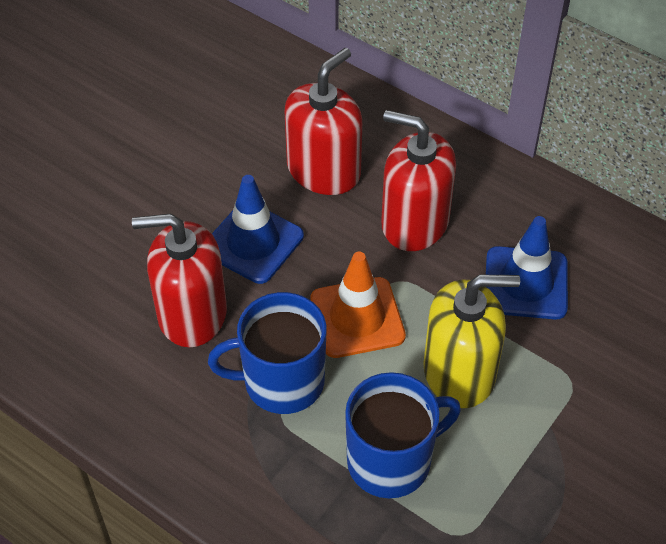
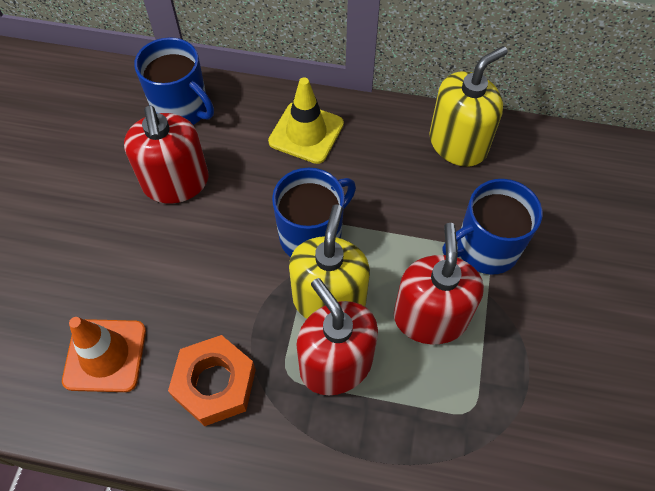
blue mug: [208,292,326,414] [345,372,461,498] = 2 -> [134,37,214,125] [272,168,356,257] [442,179,542,275] = 3
blue traffic cone: [212,175,304,284] [486,216,568,320] = 2 -> none = 0
orange nut: none = 0 -> [168,335,256,426] = 1
yellow soap dispenser: [424,275,520,408] = 1 -> [289,204,370,319] [429,46,508,167] = 2
yellow traffic cone: none = 0 -> [268,77,344,164] = 1

